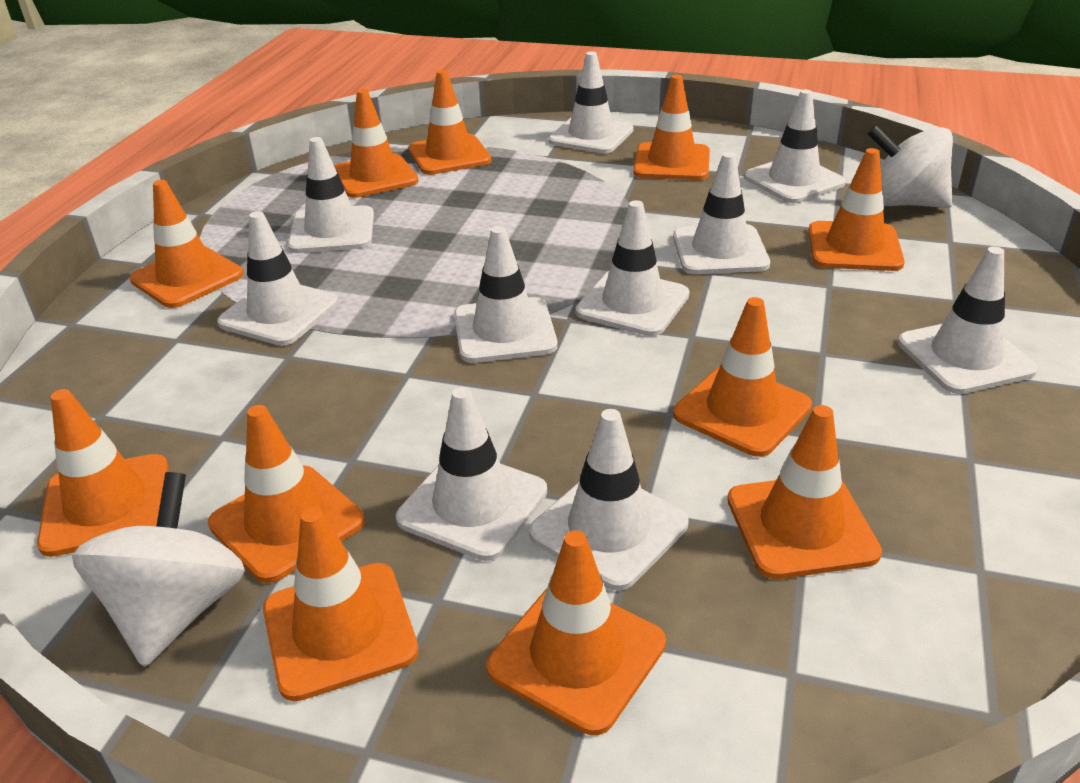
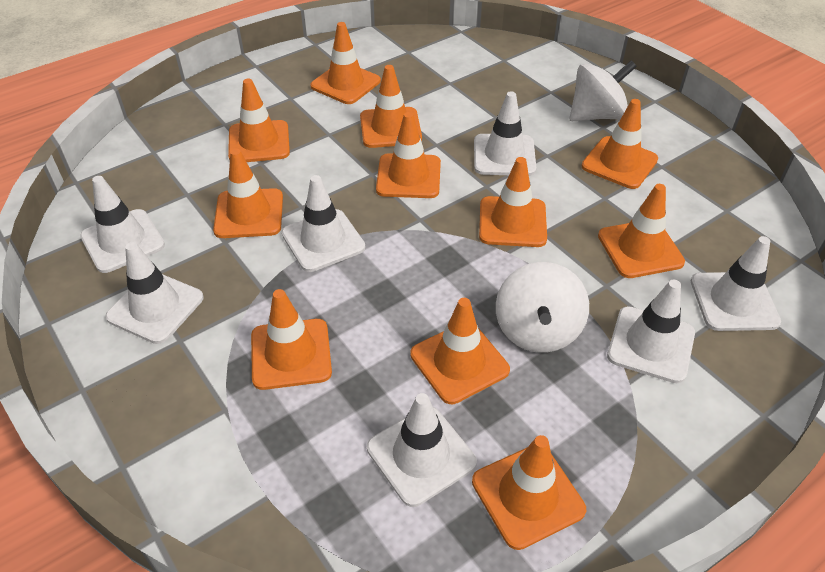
white traffic cone: [217,211,338,346] [288,137,374,253] [396,387,547,561] [454,226,558,363] [529,409,688,591] [549,52,633,154] [576,200,690,336] [673,152,770,274] [744,90,846,203] [898,246,1038,394] = 10 -> [80,176,165,273] [105,242,204,344] [282,175,365,272] [367,393,477,507] [474,91,536,176] [607,280,695,383] [691,236,781,331] = 7

